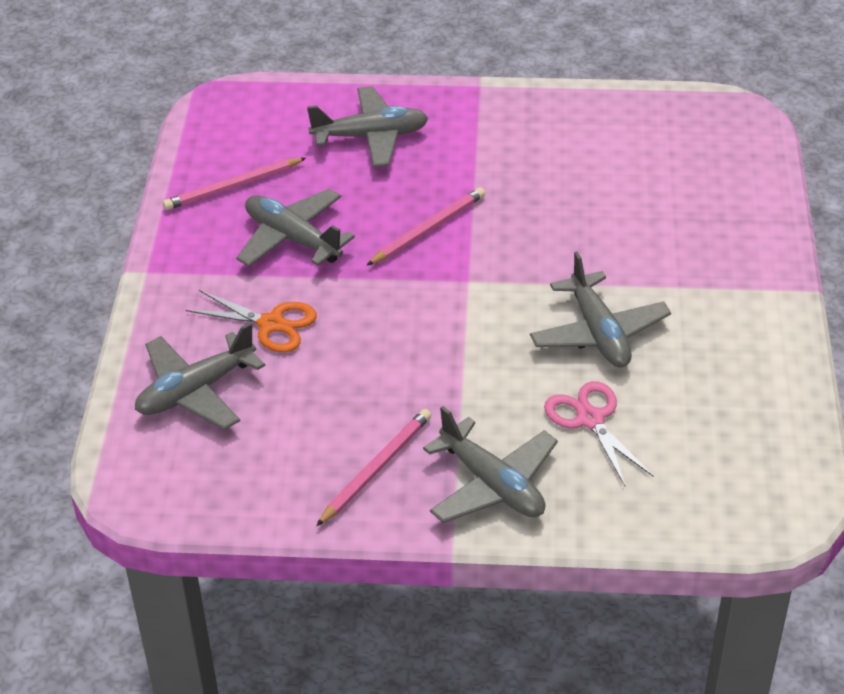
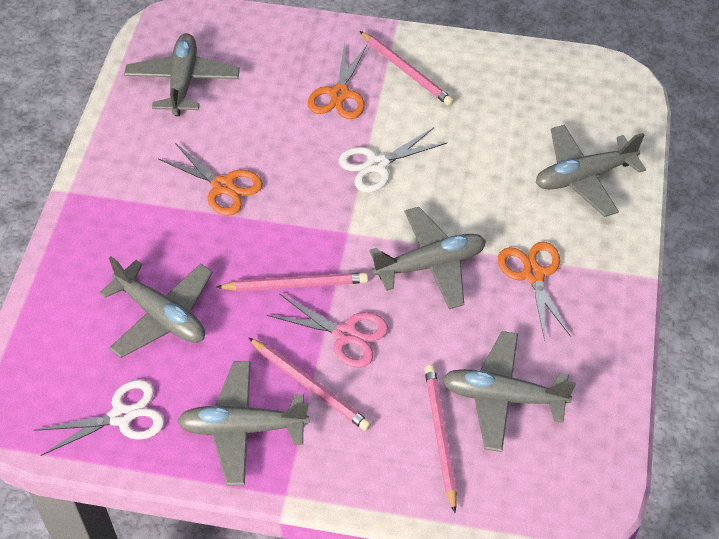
grey plane: [135,322,265,430] [236,189,355,267] [307,86,428,167] [423,406,558,523] [530,251,671,368] = 5 -> [99,257,213,358] [124,33,240,116] [177,361,309,486] [369,207,486,309] [442,331,576,452] [536,125,646,217] = 6
orange scissors: [185,290,317,352] = 1 -> [158,143,263,216] [307,41,367,119] [498,241,571,341] = 3
pink pencil: [163,158,306,210] [316,409,431,526] [367,187,485,265] = 3 -> [217,273,368,291] [248,337,371,431] [360,31,454,106] [424,365,457,513] = 4
white scissors: none = 0 -> [34,380,165,456] [339,128,447,193] = 2

